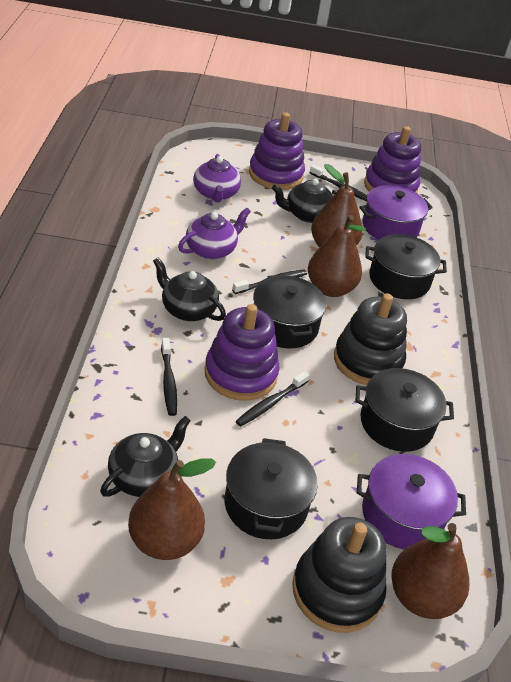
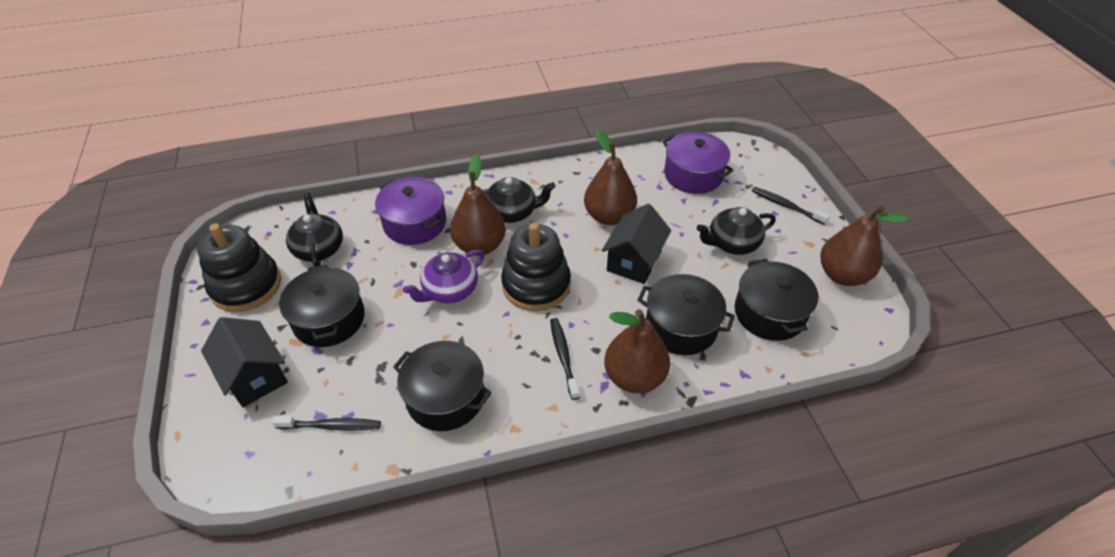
black house: none = 0 -> [201,317,288,407] [602,204,671,284] = 2
black toothbrush: [161,338,177,416] [232,270,307,294] [236,371,310,427] [310,165,367,201] = 4 -> [272,416,381,430] [550,318,580,400] [751,187,830,225] = 3
purple stacking toy: [204,304,280,401] [249,112,305,190] [364,126,421,193] = 3 -> none = 0
purple teapot: [178,208,251,259] [193,154,241,202] = 2 -> [403,249,485,303] = 1

